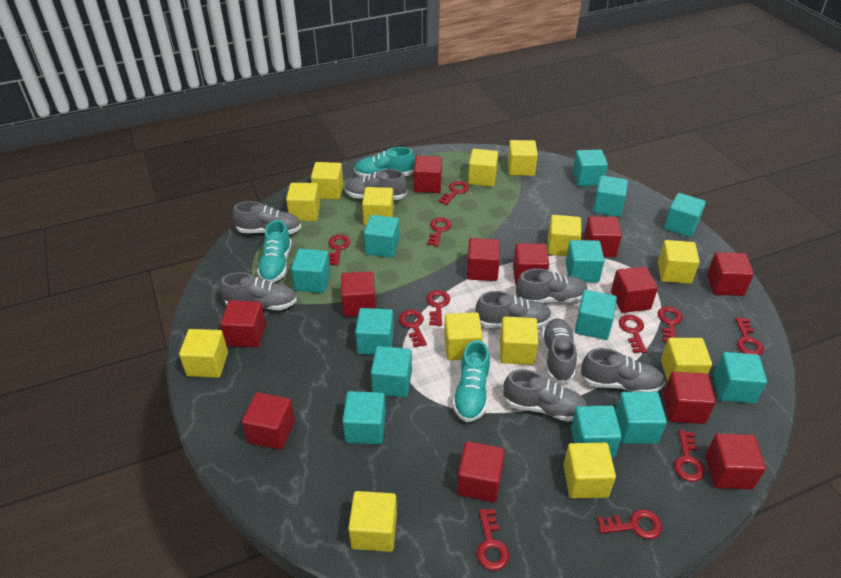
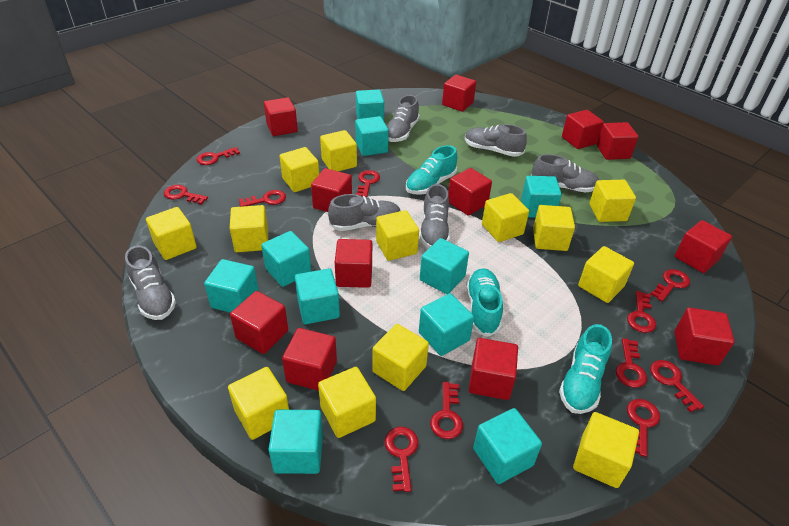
grey shoe: [220,272,297,310] [233,201,301,234] [345,169,407,200] [476,291,552,328] [503,369,587,422] [515,269,588,303] [542,318,577,384] [580,348,665,392] = 8 -> [125,245,176,320] [328,194,400,231] [387,95,420,142] [419,184,450,248] [465,124,527,157] [531,154,599,193] = 6
turquoise cube: [291,249,331,293] [342,391,386,444] [355,308,394,355] [364,215,399,258] [371,346,412,398] [566,240,605,282] [571,405,622,458] [573,149,608,186] [575,290,617,340] [593,175,628,217] [615,392,667,444] [664,193,706,237] [714,352,767,404] = 13 -> [204,259,259,313] [261,231,311,287] [268,410,323,474] [295,269,340,324] [355,116,389,156] [356,90,384,121] [419,293,474,356] [420,238,469,294] [473,408,542,484] [521,176,562,218] = 10

